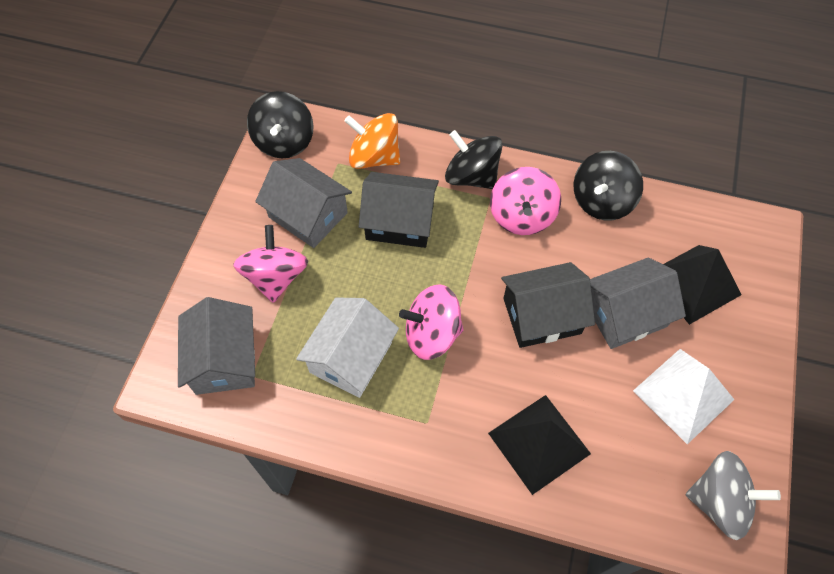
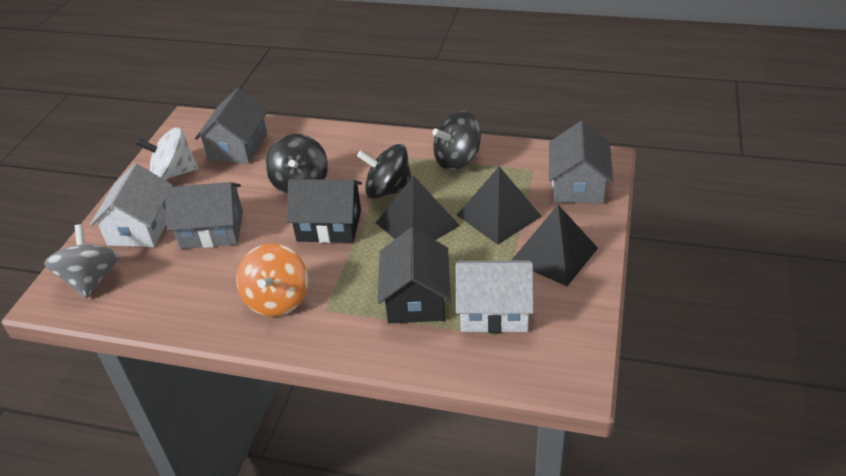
black pyramid: [488,395,591,495] [663,245,741,325] = 2 -> [376,175,460,240] [457,166,542,245] [511,205,598,286] = 3
pink spinning top: [233,225,308,303] [399,284,464,360] [490,167,561,235] = 3 -> none = 0
white house: [296,298,399,398] = 1 -> [90,163,172,247] [456,260,534,333] = 2
white pyramid: [633,349,735,444] = 1 -> none = 0
white spinning top: none = 0 -> [136,127,198,180] = 1

